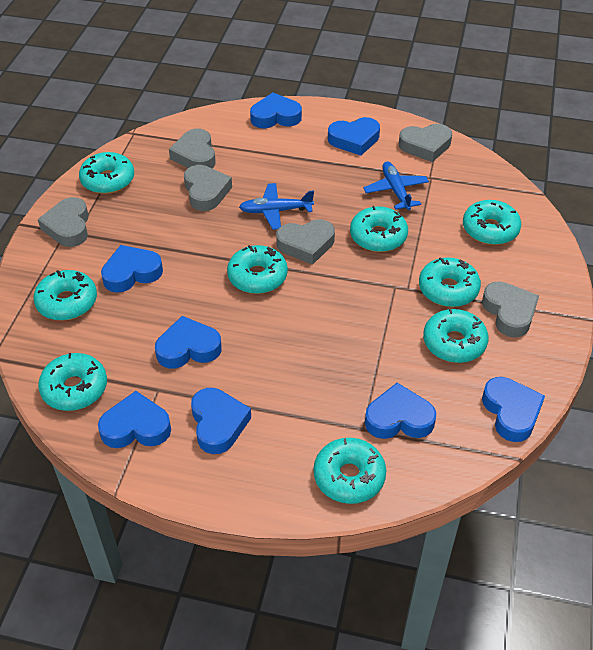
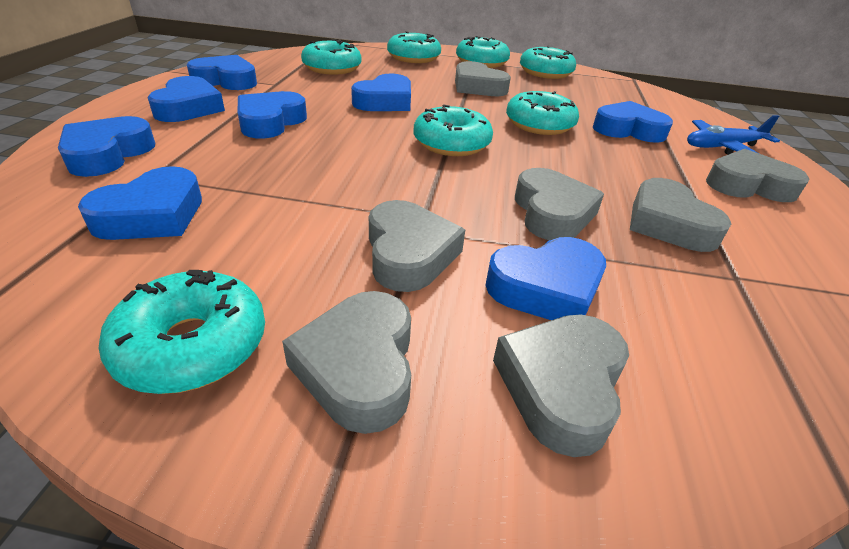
blue plane: [239,183,314,230] [363,161,429,210] = 2 -> [687,115,780,155] = 1
grey heart: [38,197,89,247] [169,128,216,168] [184,165,232,211] [276,219,335,265] [399,124,452,162] [482,281,539,338] = 6 -> [282,291,411,434] [369,200,465,292] [455,61,511,96] [493,315,629,457] [515,168,604,240] [630,178,731,252] [706,149,809,202] = 7
turquoise donut: [33,270,97,321] [38,353,107,411] [79,152,134,194] [227,245,288,294] [314,438,386,504] [350,206,408,252] [419,257,481,307] [423,309,489,363] [463,200,521,245] = 9 -> [99,270,265,394] [301,39,362,75] [387,31,441,63] [414,105,493,156] [456,36,510,68] [506,91,579,135] [520,46,576,79] = 7

